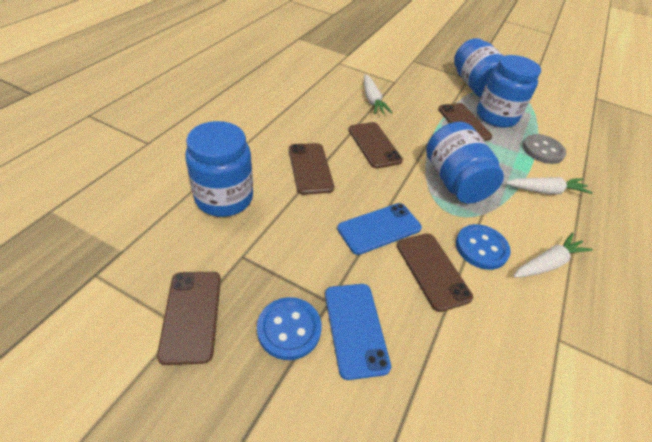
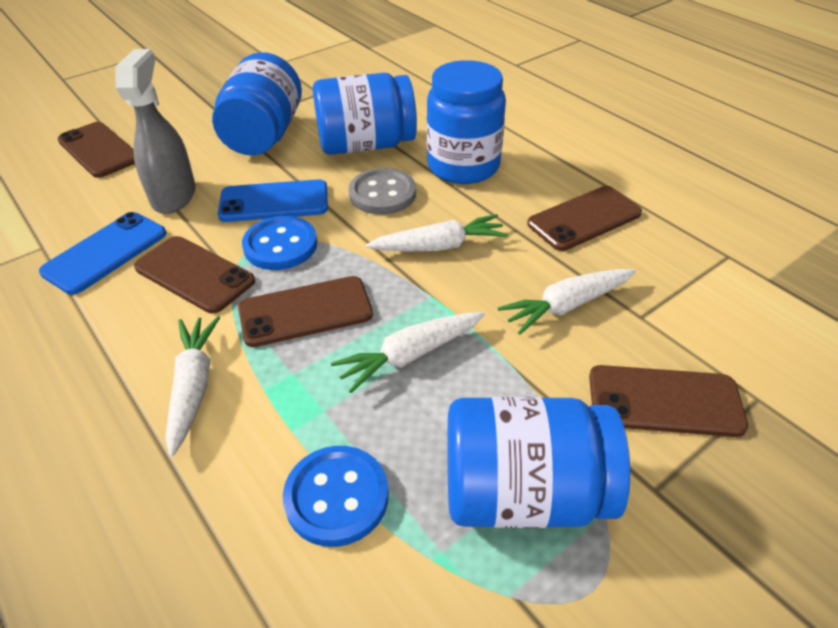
grey spray bottle: none = 0 -> [116,49,196,214] = 1
white carrot: [364,74,392,114] [506,177,593,194] [514,232,593,277] = 3 -> [165,316,220,457] [331,312,485,393] [366,214,508,252] [498,269,636,335] = 4

